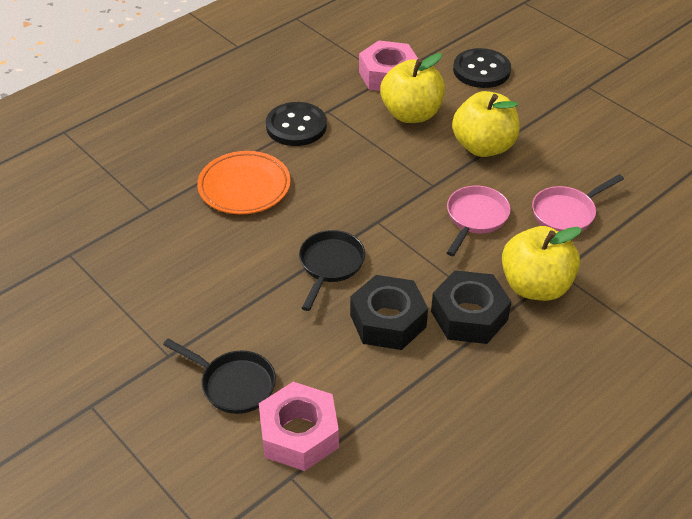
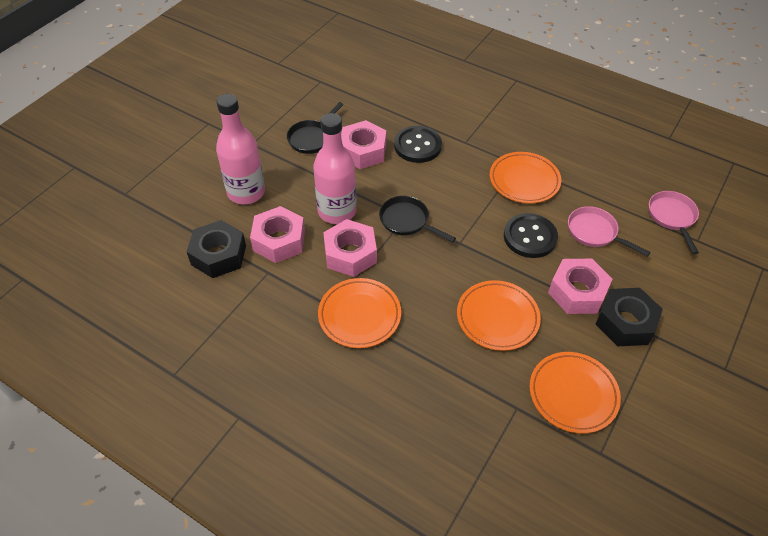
orange plate: [197,151,291,214] = 1 -> [318,278,401,348] [457,280,541,351] [490,152,561,204] [530,352,621,434] = 4
pink bottle: none = 0 -> [216,94,265,204] [313,113,357,224] = 2
pink nut: [259,382,339,471] [359,40,418,91] = 2 -> [250,206,305,263] [323,219,377,277] [341,120,386,169] [548,259,612,314] = 4
yellow apple: [380,53,445,123] [452,91,520,157] [502,226,582,301] = 3 -> none = 0

